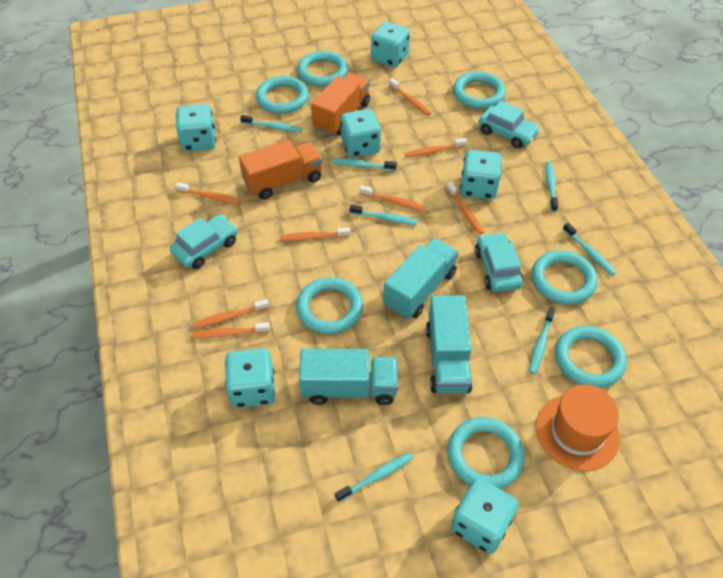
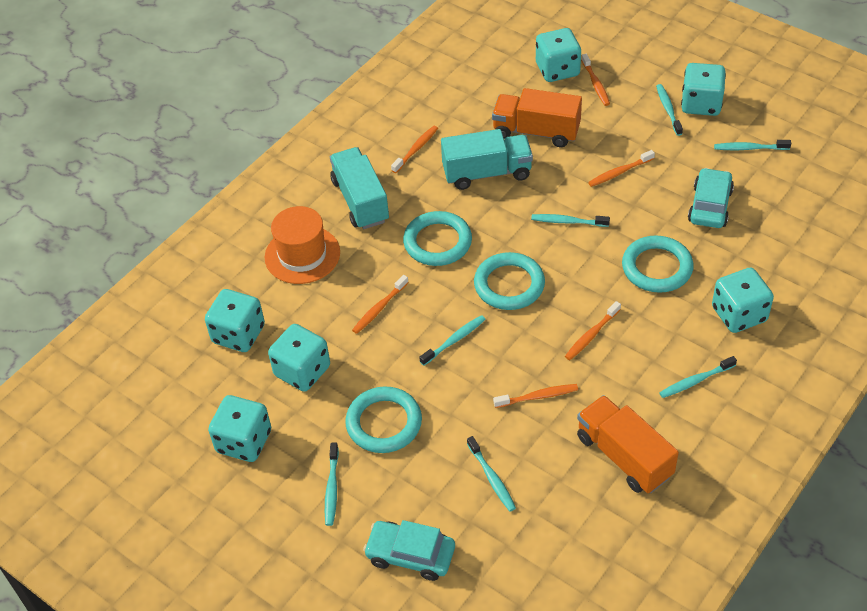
orange toothbrush: [176,182,241,205] [191,322,270,338] [193,299,269,328] [280,227,350,241] [359,185,425,211] [389,78,431,116] [404,138,467,157] [446,182,484,235] = 8 -> [352,275,409,334] [391,126,438,173] [493,384,578,408] [565,301,621,360] [581,54,610,106] [588,150,655,187] = 6
turquoise car: [170,214,238,269] [475,232,523,292] [479,101,541,148] = 3 -> [363,520,455,581] [688,168,734,228] = 2
turquoise ring: [256,76,309,114] [296,277,363,334] [297,51,348,87] [448,417,525,489] [453,71,506,109] [532,250,598,305] [555,326,627,388] = 7 -> [345,386,422,453] [403,211,472,266] [474,252,545,310] [622,236,694,293] = 4
turquoise truck: [299,349,398,405] [383,238,459,319] [426,295,473,394] = 3 -> [330,147,389,229] [441,129,533,190] = 2

